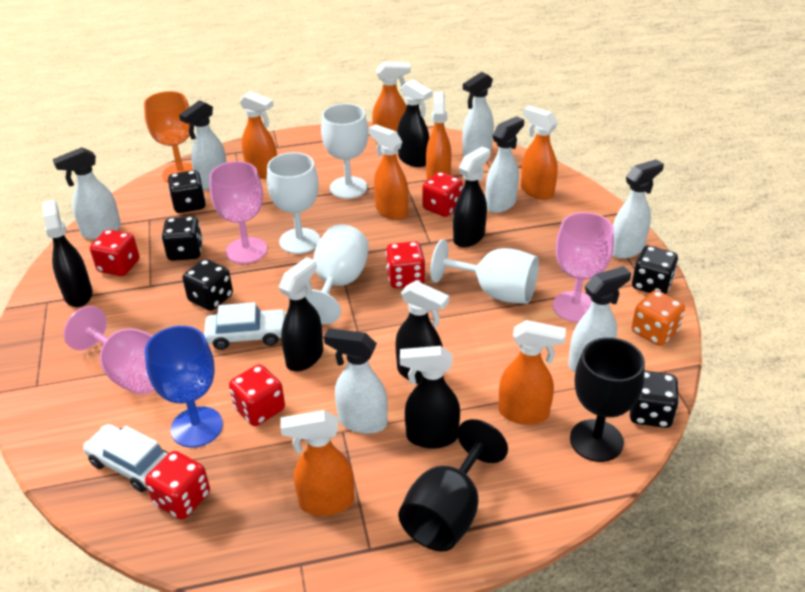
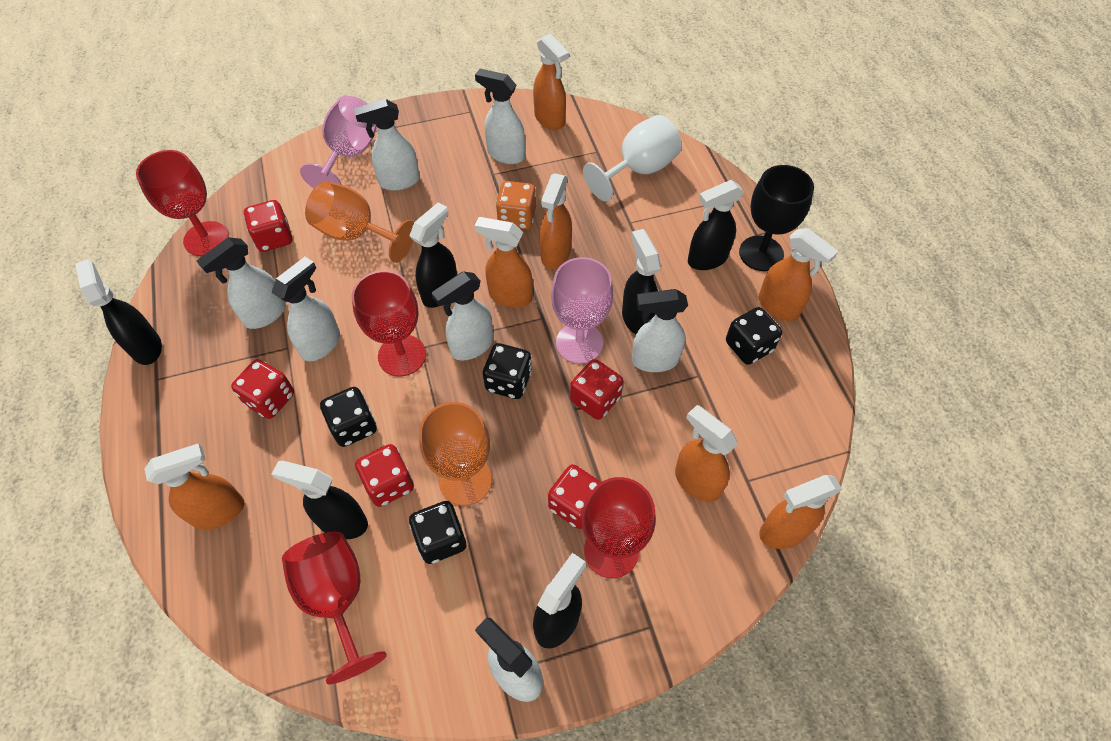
black dice: [162,216,203,261] [168,170,206,213] [182,259,233,311] [630,371,679,428] [632,246,678,294] = 5 -> [320,387,377,447] [409,501,466,564] [483,343,532,399] [726,307,782,365] = 4
black goblet: [399,419,508,552] [570,337,645,462] = 2 -> [739,165,814,271] = 1
blue goblet: [145,326,223,448] = 1 -> none = 0
orange goblet: [144,91,193,182] = 1 -> [305,181,414,263] [419,402,492,506] = 2
pink goblet: [64,306,155,394] [209,161,267,264] [553,212,614,322] = 3 -> [300,96,377,188] [551,257,613,364] = 2
red goblet: none = 0 -> [136,150,229,256] [282,532,387,684] [352,270,426,377] [582,477,656,578] = 4
white car: [83,424,169,492] [204,302,287,350] = 2 -> none = 0
white goblet: [267,152,320,254] [305,224,369,324] [321,103,368,199] [430,239,539,304] = 4 -> [583,115,682,202] = 1

